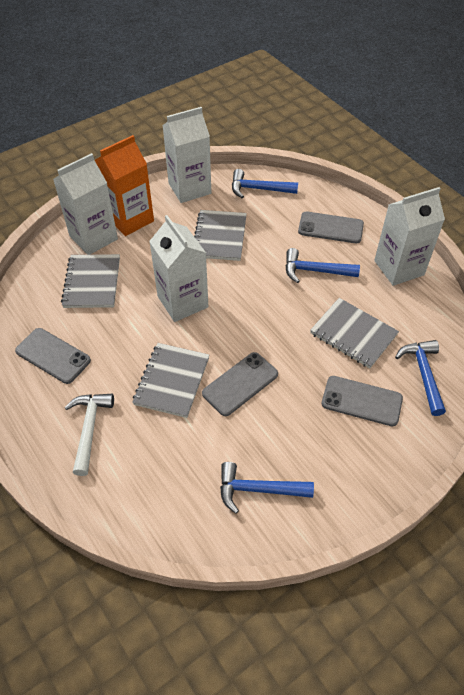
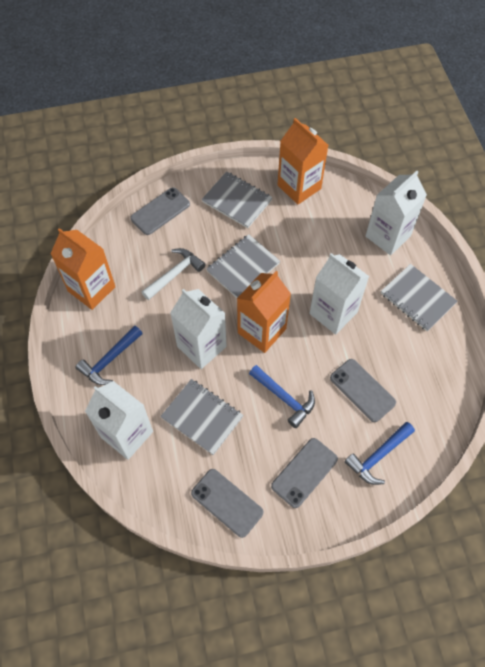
blue hammer: [220,462,314,514] [232,169,298,198] [285,248,360,283] [395,340,446,416] = 4 -> [76,326,143,385] [249,365,315,428] [344,422,415,485] = 3
orange carton: [95,135,154,236] = 1 -> [51,228,115,310] [237,271,291,353] [277,118,328,205] = 3

